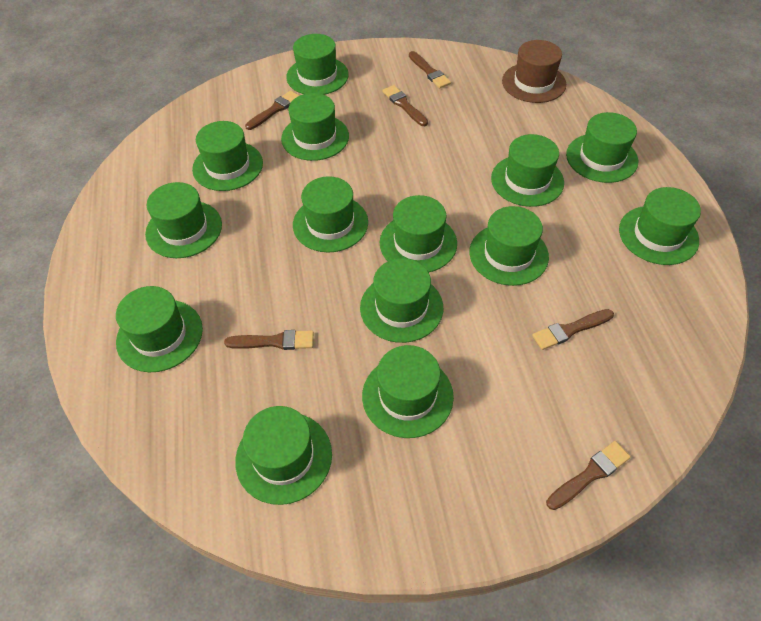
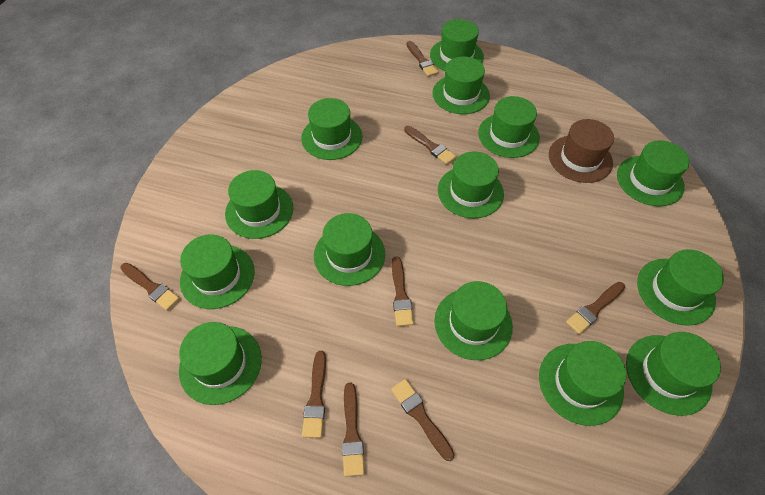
brown brush: [224,330,314,350] [245,91,299,130] [382,85,428,126] [409,51,451,88] [532,309,614,350] [546,441,631,510] = 6 -> [120,263,180,311] [302,351,326,438] [342,383,364,477] [391,379,455,461] [392,257,414,326] [404,126,456,165] [406,41,439,77] [566,282,625,334] = 8

